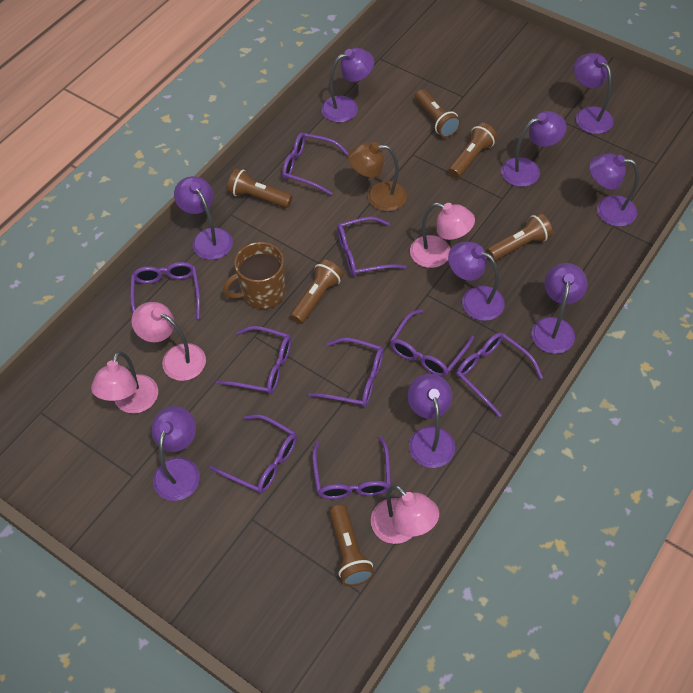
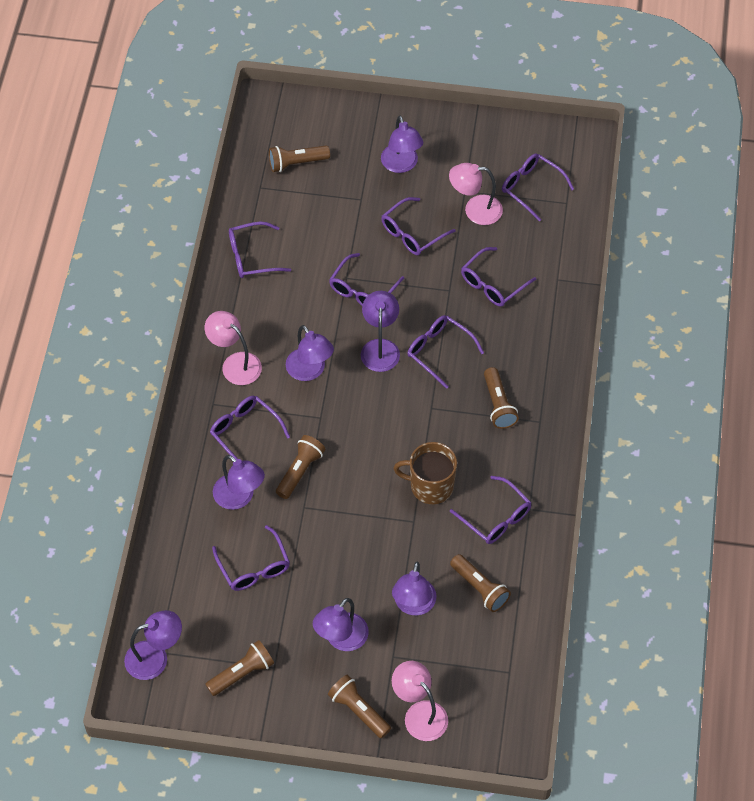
brown lamp: [348,142,407,211] = 1 -> none = 0
pink lamp: [91,351,158,413] [132,302,206,381] [371,485,439,544] [410,203,475,268] = 4 -> [205,311,262,385] [392,661,448,741] [449,163,503,225] = 3
purple lamp: [151,406,200,501] [174,176,233,260] [321,48,374,122] [408,374,455,468] [448,242,505,321] [501,111,567,187] [532,263,587,354] [574,53,614,134] [589,153,639,227] = 9 -> [124,610,182,680] [213,455,265,510] [286,325,334,381] [313,598,369,651] [361,291,400,372] [381,116,423,173] [392,561,436,616] = 7

